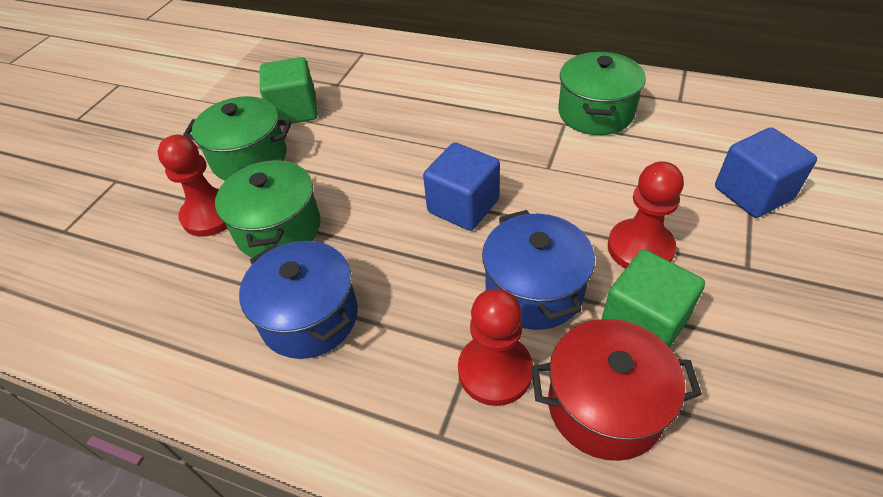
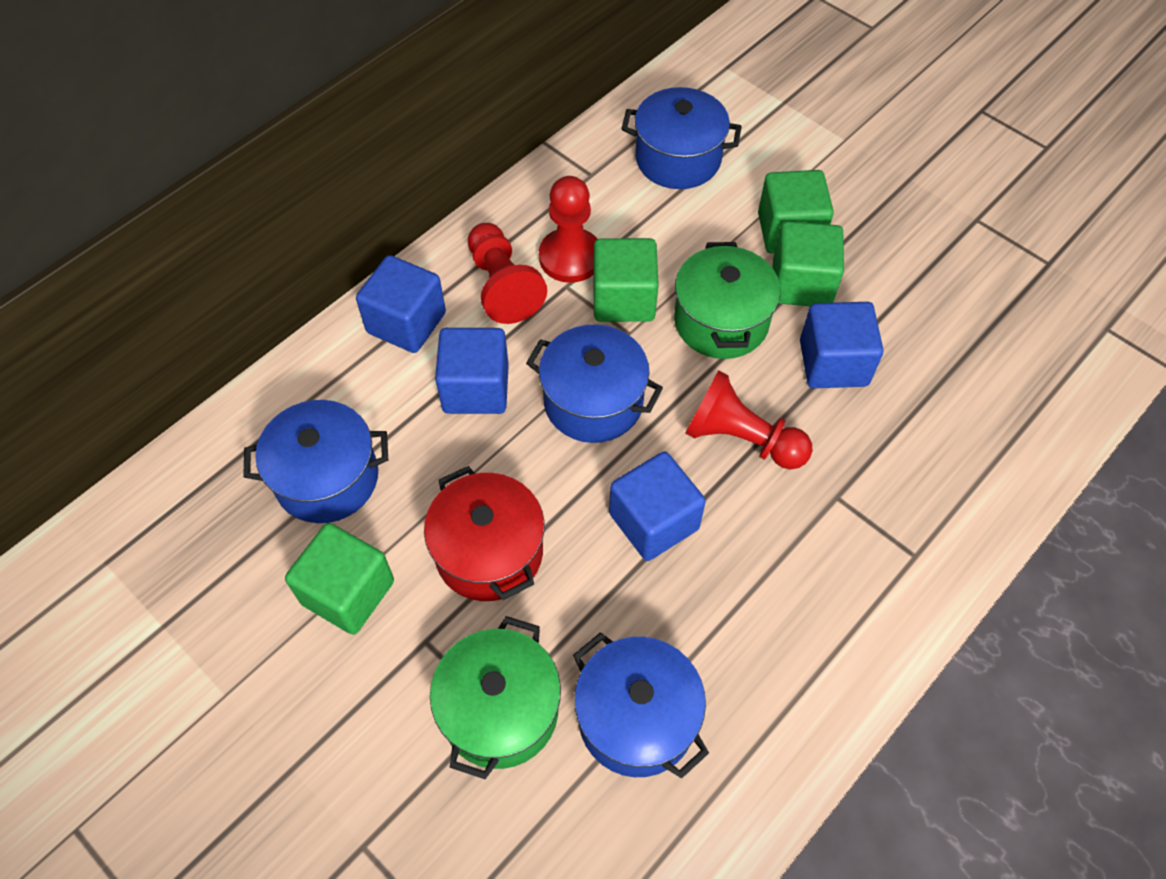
blue cube: [423,143,500,231] [715,127,817,218] = 2 -> [356,255,446,353] [435,328,509,414] [609,452,706,561] [800,302,883,388] = 4
blue pot: [239,241,358,359] [482,210,595,330] = 2 -> [243,400,388,523] [526,325,663,443] [573,632,709,778] [621,87,742,189] = 4
green cube: [260,57,318,124] [602,250,705,348] = 2 -> [285,523,394,635] [593,238,659,322] [758,170,834,253] [773,221,844,306] = 4
green pot: [183,96,292,181] [215,158,321,258] [558,52,646,135] = 3 -> [430,616,561,779] [674,242,781,359] = 2

